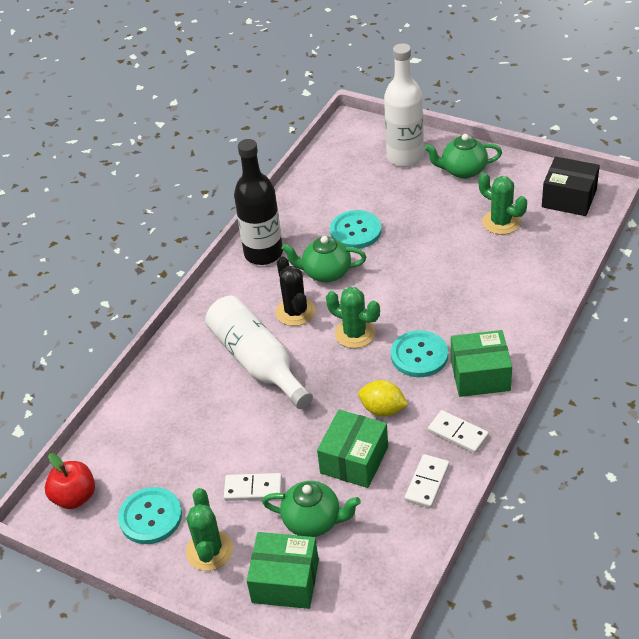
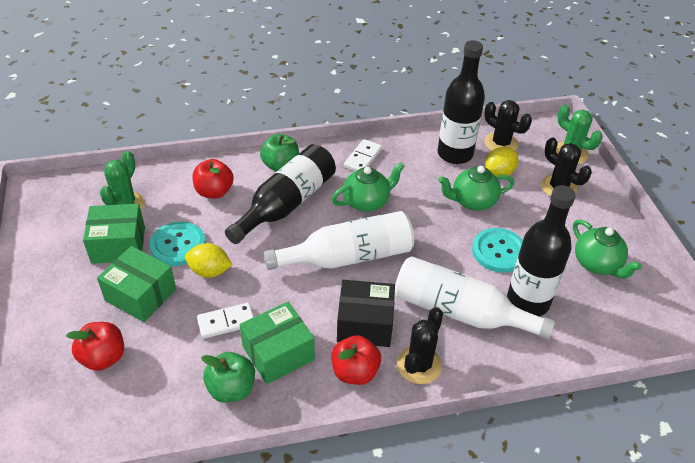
black bottle: [234,139,283,265] = 1 -> [225,144,336,244] [438,40,485,164] [507,185,576,316] = 3
black cactus: [276,256,315,326] = 1 -> [397,307,443,384] [484,100,532,151] [541,137,592,197] = 3
green apple: none = 0 -> [201,352,255,403] [260,134,299,172] = 2
green cactus: [186,488,233,571] [326,287,380,348] [479,173,527,235] = 3 -> [100,151,145,210] [556,104,603,164] = 2
red apple: [45,453,95,509] = 1 -> [66,322,124,371] [193,159,234,199] [331,335,381,385] = 3
turquoise button: [118,487,182,544] [330,210,382,249] [391,330,448,377] = 3 -> [150,221,206,266] [472,228,523,273] = 2
white domino: [224,473,282,501] [405,454,449,508] [428,410,489,453] = 3 -> [197,303,254,339] [344,139,382,171] = 2
yellow lemon: [358,380,408,417] = 1 -> [185,243,232,278] [485,147,519,177] = 2

